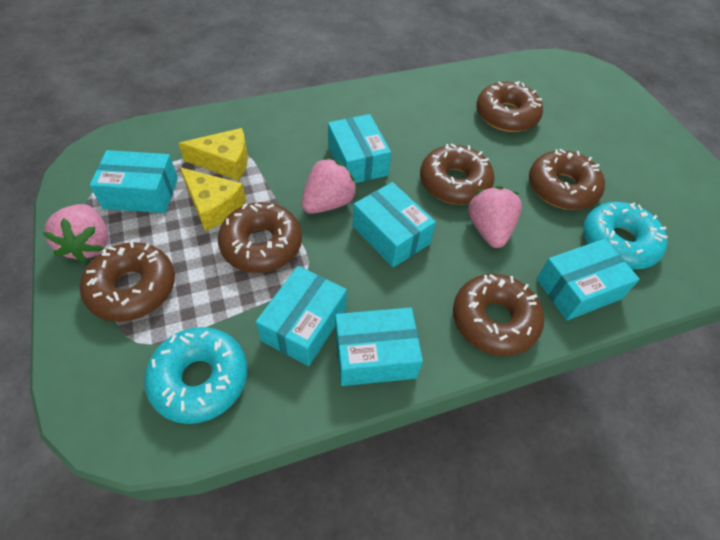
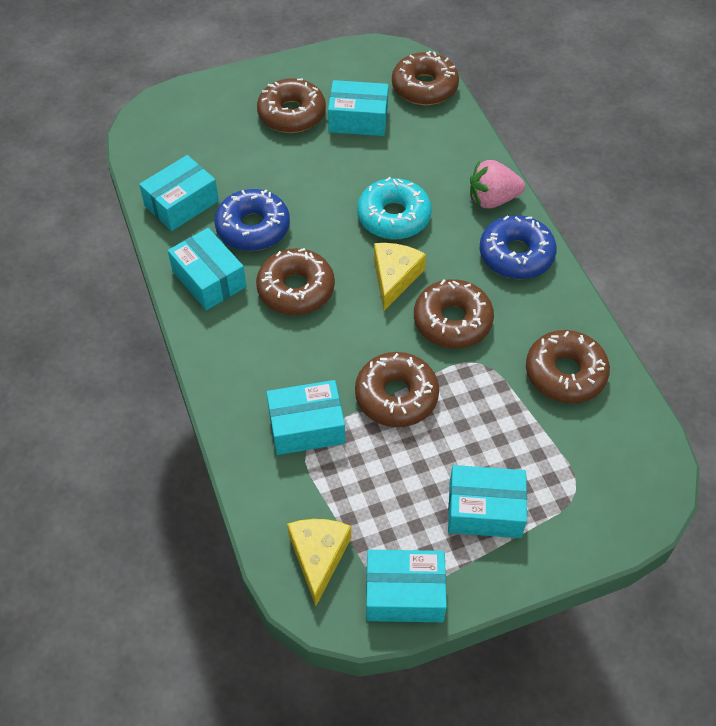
blue donut: none = 0 -> [214,189,290,251] [480,215,557,279] = 2
pink strawberry: [43,204,109,263] [301,157,358,214] [468,186,522,248] = 3 -> [470,160,525,208] = 1
turquoise donut: [144,327,247,424] [583,202,667,269] = 2 -> [357,177,432,240] = 1

